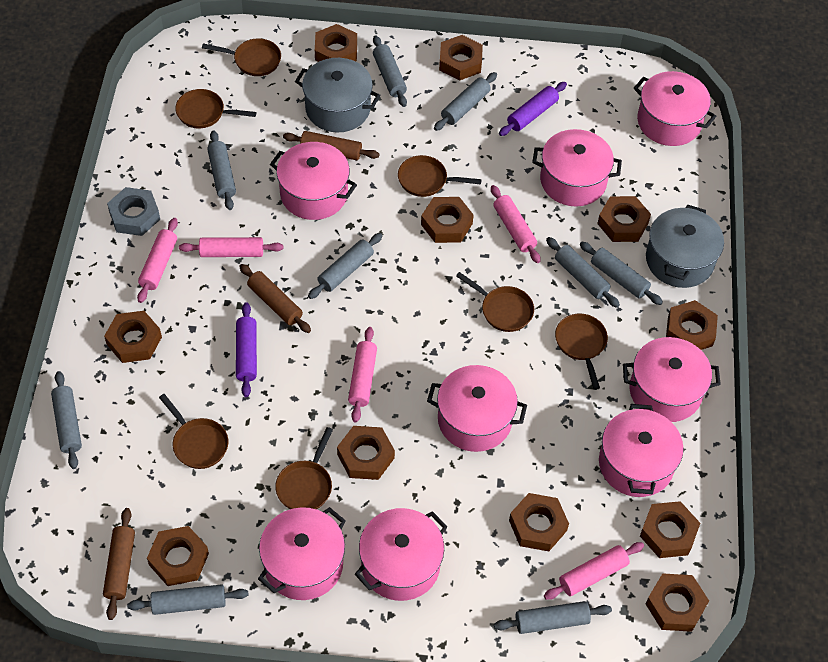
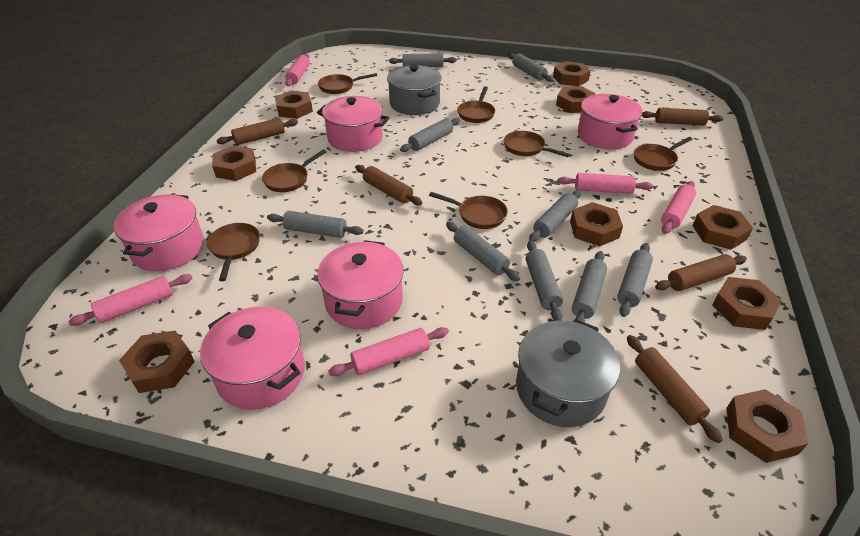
brown nut: [104,311,162,363] [147,526,209,586] [315,24,357,62] [337,426,395,480] [421,197,474,243] [439,35,483,81] [509,493,569,551] [597,196,651,242] [640,501,700,558] [646,573,709,632] [666,300,718,350] = 11 -> [119,331,195,393] [212,146,256,181] [275,90,313,119] [553,61,591,86] [556,86,595,113] [570,202,623,247] [692,205,753,250] [712,277,782,330] [726,389,809,463] = 9
brown rolling pin: [103,508,135,620] [239,264,311,333] [283,131,380,160] = 3 -> [216,118,298,145] [355,165,422,205] [627,335,723,443] [642,108,723,126] [655,254,747,291] = 5
grey nut: [107,187,160,236] = 1 -> none = 0
pink pot: [258,507,346,600] [270,142,357,220] [355,508,447,601] [427,365,527,452] [532,129,622,207] [599,404,684,497] [623,337,721,422] [634,71,716,146] = 8 -> [114,194,204,271] [200,307,305,410] [317,96,390,152] [317,240,404,329] [578,94,642,149] = 5
purple rolling pin: [236,302,257,397] [499,82,567,136] = 2 -> none = 0

